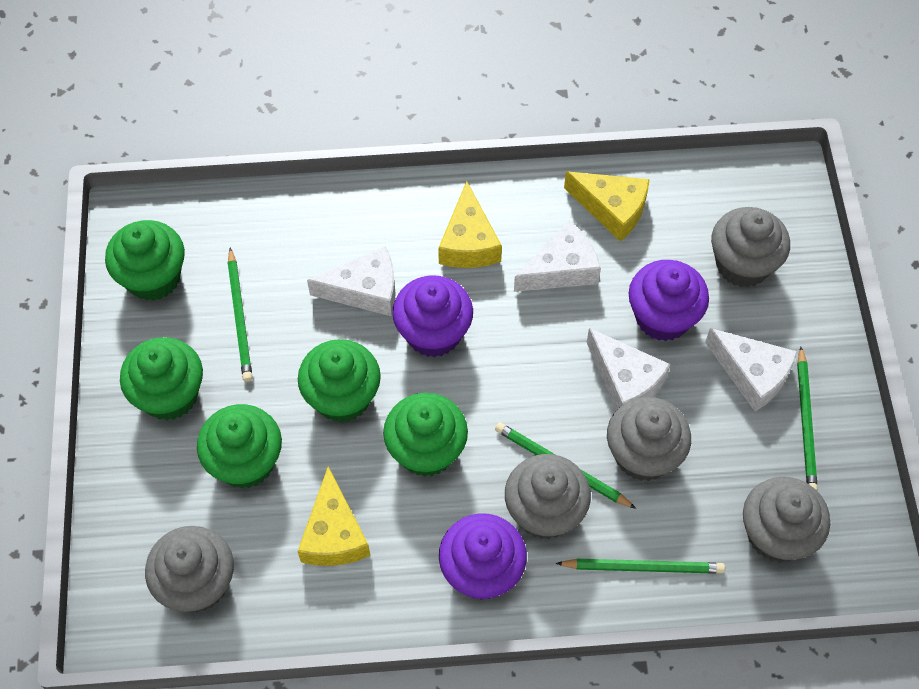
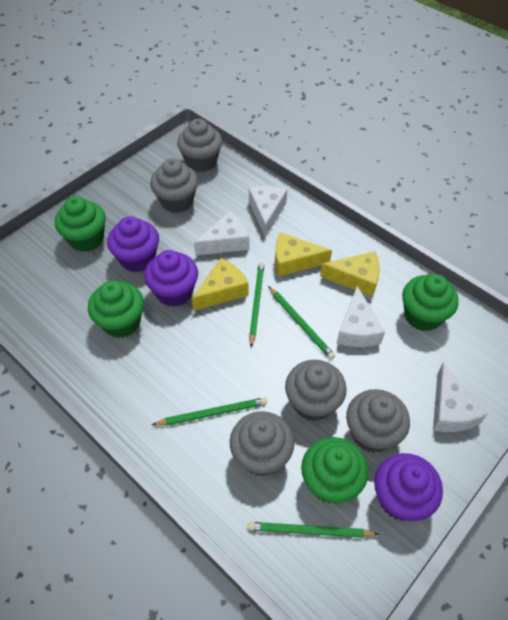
green cupcake: [105,220,185,301] [120,337,203,420] [197,404,282,488] [298,339,381,423] [383,393,468,477] = 5 -> [55,196,106,252] [88,281,144,338] [301,437,368,504] [402,274,459,331] = 4

